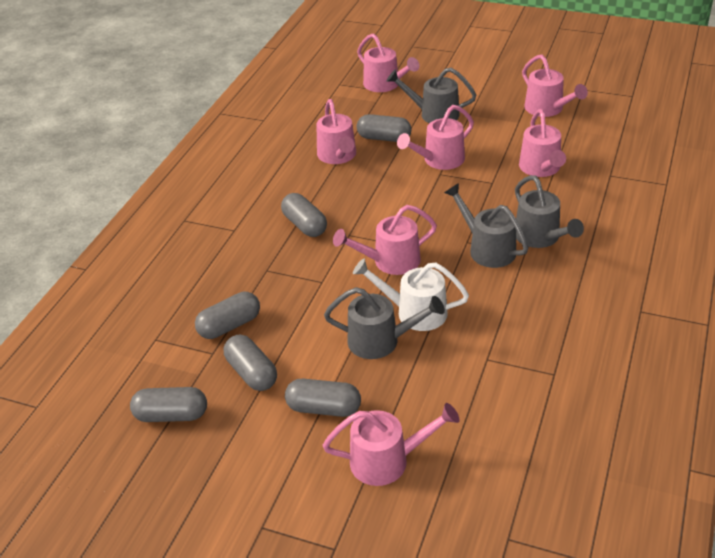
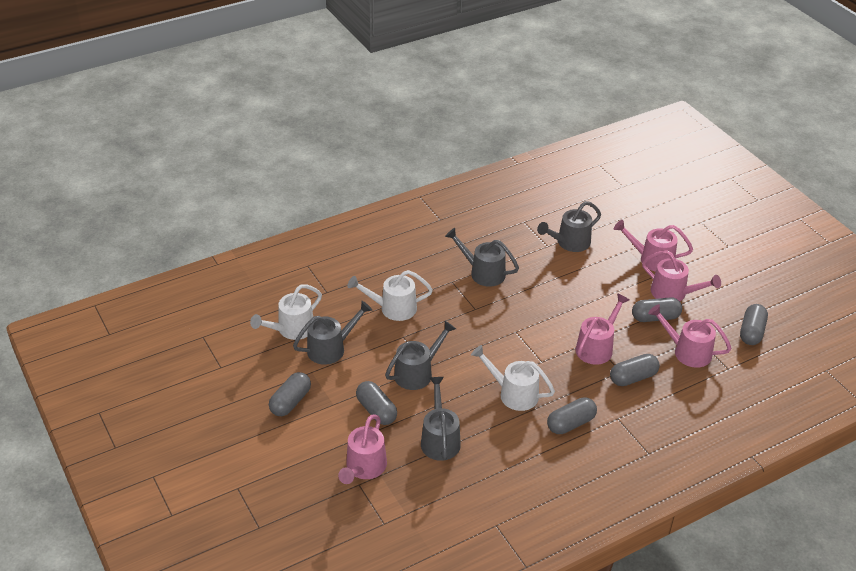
grey watering can: [324,287,445,359] [386,68,476,123] [444,183,529,268] [515,175,584,248] = 4 -> [293,301,372,365] [385,321,456,390] [421,377,461,461] [445,228,519,287] [537,201,601,252] = 5
pink watering can: [316,99,356,164] [323,403,460,486] [333,205,437,275] [357,33,419,92] [397,105,474,170] [519,109,566,177] [522,54,588,117] = 7 -> [338,414,387,484] [576,293,629,365] [614,220,693,272] [642,250,721,301] [648,304,732,368] = 5
white watering can: [353,259,469,331] = 1 -> [250,284,322,340] [347,270,433,321] [471,345,555,411] = 3

